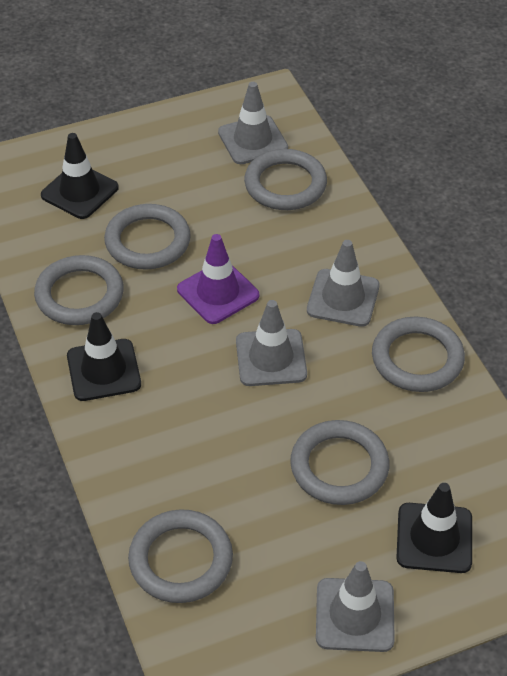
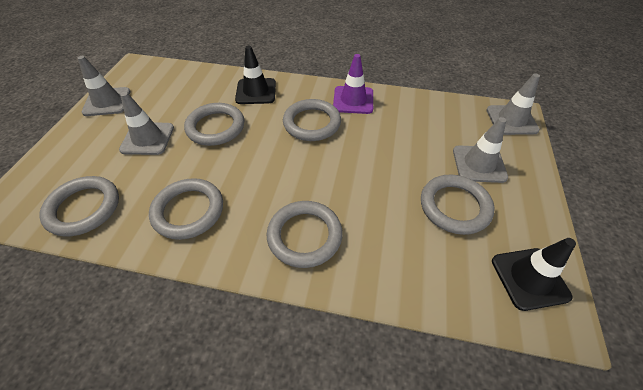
black traffic cone: [41,133,119,219] [67,312,141,401] [396,483,472,573] = 3 -> [235,46,276,104] [492,238,576,311] = 2

